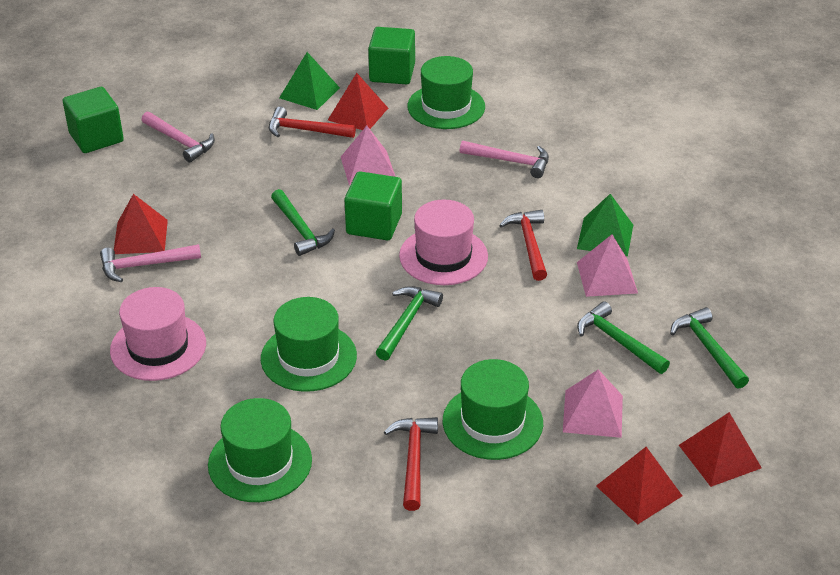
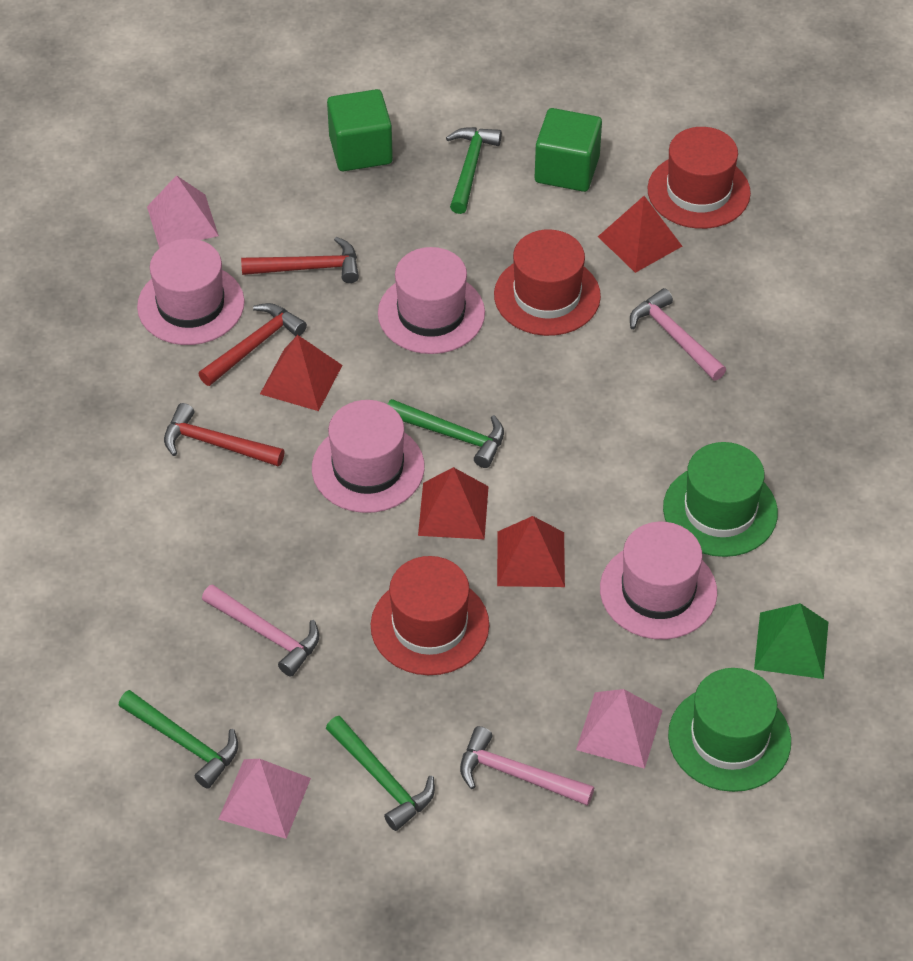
green cube: [63,87,124,153] [345,171,402,240] [368,27,415,84] = 3 -> [327,89,393,171] [535,108,602,192] = 2
green hat: [208,398,312,502] [261,297,357,392] [407,56,485,129] [443,359,543,460] = 4 -> [663,442,778,557] [668,668,791,792] = 2
green pyramid: [279,52,340,110] [577,194,633,256] = 2 -> [754,603,828,679] = 1
pink hat: [110,287,206,381] [399,200,488,285] = 2 -> [137,239,245,345] [312,400,425,513] [378,247,485,354] [600,522,717,639] = 4
red hat: none = 0 -> [371,556,489,675] [494,230,601,336] [648,127,751,229] = 3

